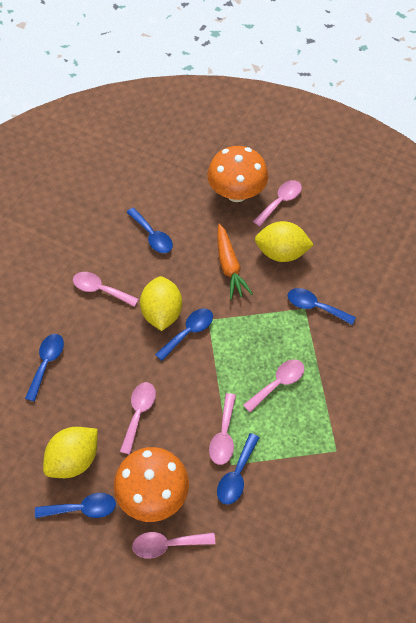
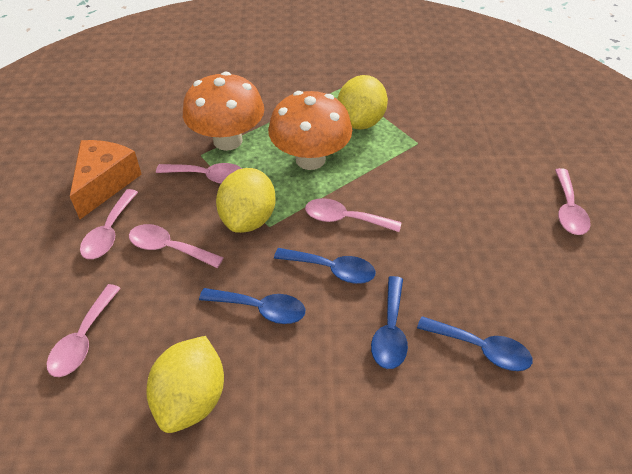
blue spoon: [25,334,64,402] [35,493,116,518] [126,208,173,253] [155,308,213,361] [217,433,260,505] [288,288,356,325] = 6 -> [199,288,305,324] [274,248,375,284] [371,276,408,369] [417,316,532,371] = 4
orange carrot: [217,224,253,300] = 1 -> none = 0
orange cheese: none = 0 -> [70,140,142,219] = 1

